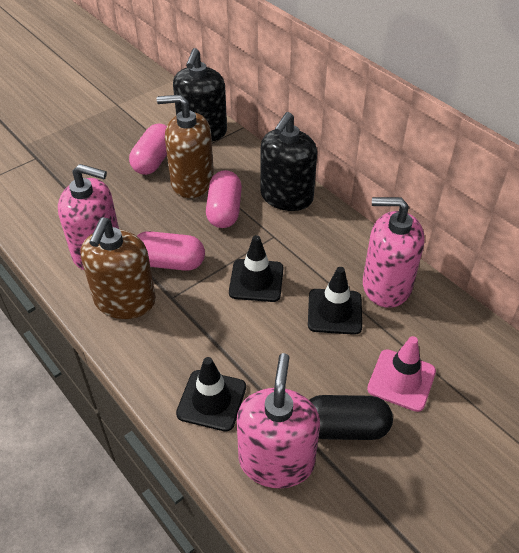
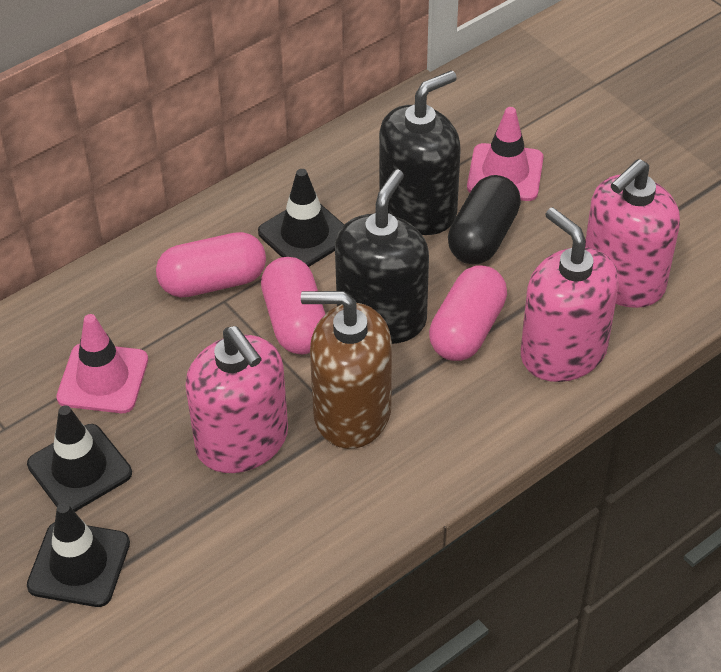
brown soap dispenser: [81,217,156,319] [157,94,214,198] = 2 -> [301,291,392,449] = 1
pink traffic cone: [367,336,436,412] = 1 -> [56,314,148,413] [467,107,543,201] = 2

